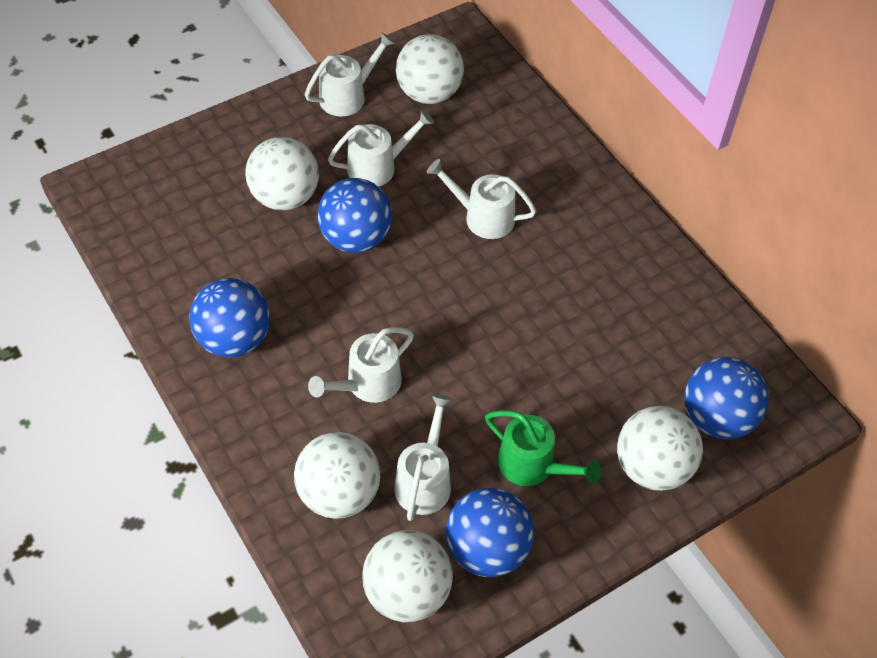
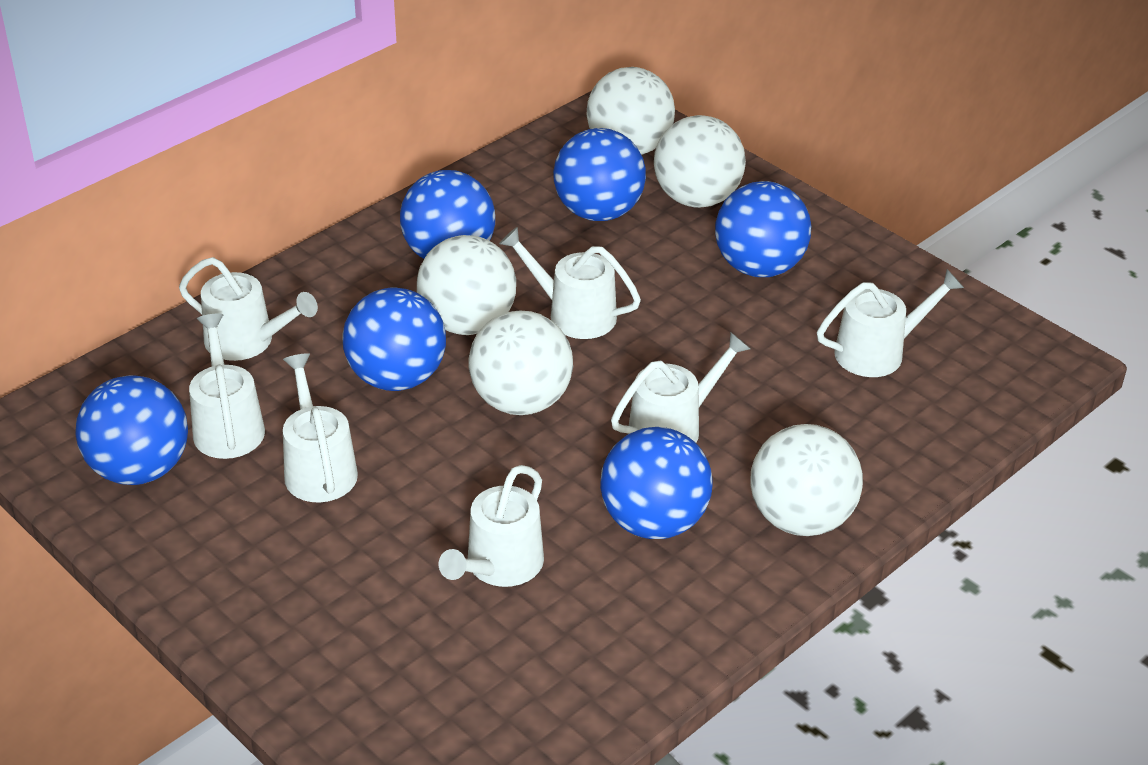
blue ball: [189,278,270,358] [317,178,392,253] [446,488,534,577] [684,357,769,439] = 4 -> [76,375,188,485] [343,288,446,391] [400,170,495,259] [553,128,646,221] [600,427,713,539] [715,181,811,277] = 6
green watering can: [485,410,601,486] = 1 -> none = 0
white watering can: [305,32,395,116] [308,327,414,403] [328,110,434,187] [394,394,452,521] [427,159,536,239] = 5 -> [179,257,318,361] [189,313,265,459] [283,353,358,502] [439,465,544,587] [499,227,641,339] [611,332,750,443] [817,269,964,377] = 7

